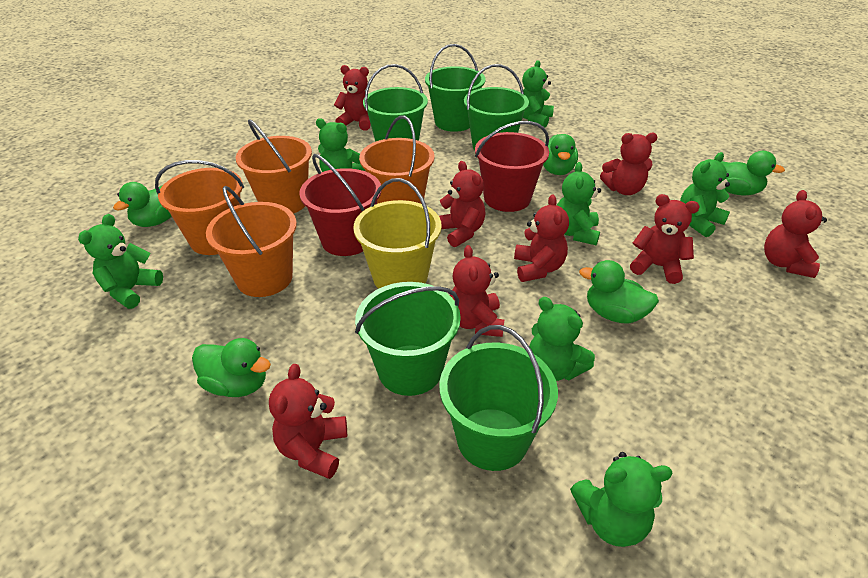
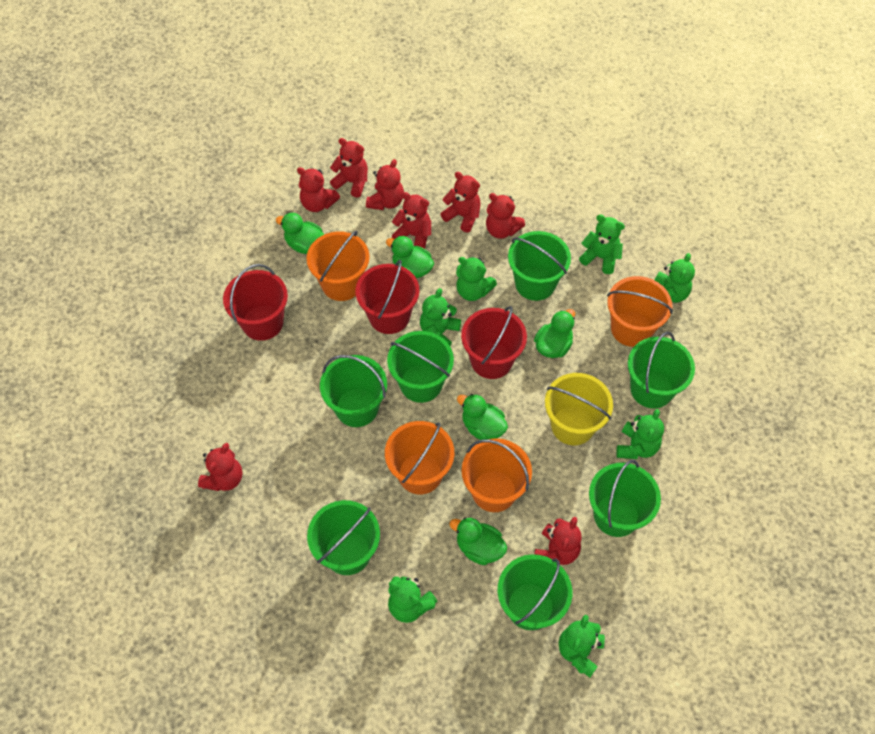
green bucket: [355,282,461,396] [363,64,428,142] [425,44,486,132] [439,325,558,471] [464,64,529,150] = 5 -> [307,500,380,575] [320,355,387,427] [387,331,454,403] [497,554,572,630] [508,231,571,301] [589,460,661,537] [628,332,695,409] = 7
red bucket: [300,154,382,256] [475,121,549,212] = 2 -> [223,264,288,341] [356,260,419,334] [461,306,527,379] = 3

